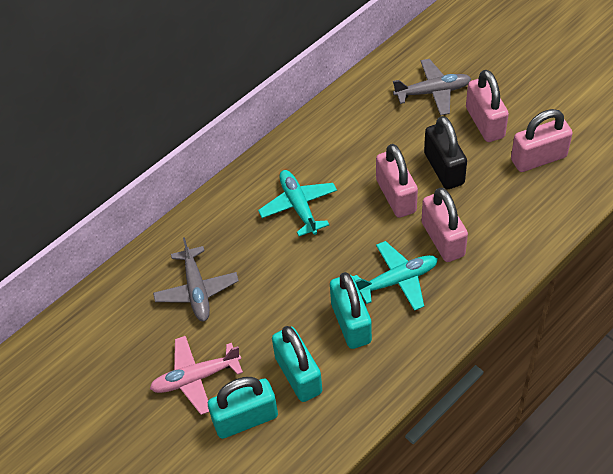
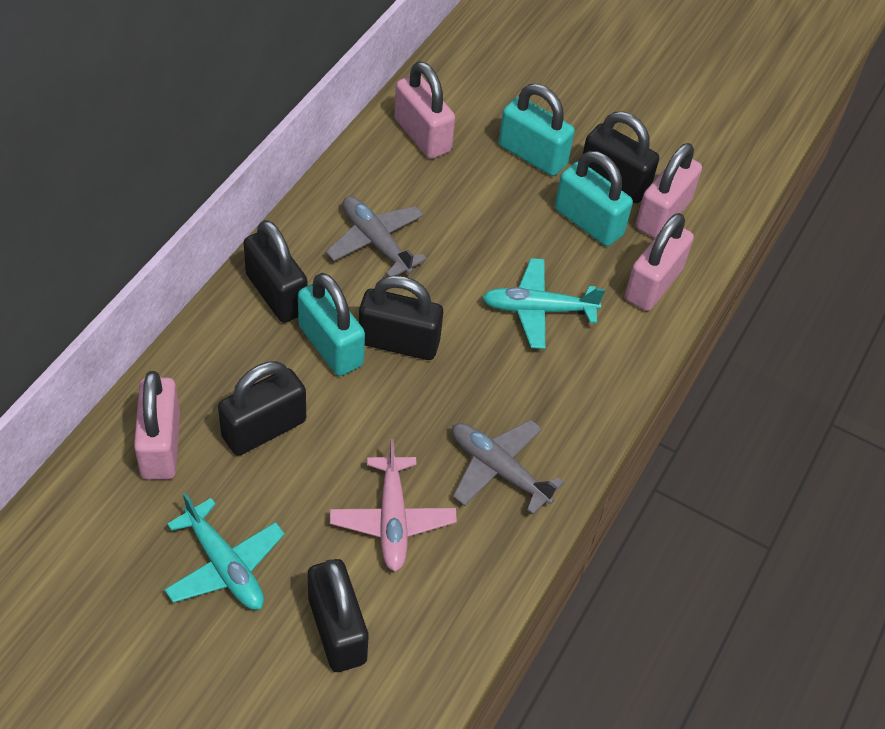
black padlock: [424,116,467,189] = 1 -> [218,361,306,456] [244,220,307,323] [308,559,368,672] [359,275,443,360] [583,112,659,203] = 5

